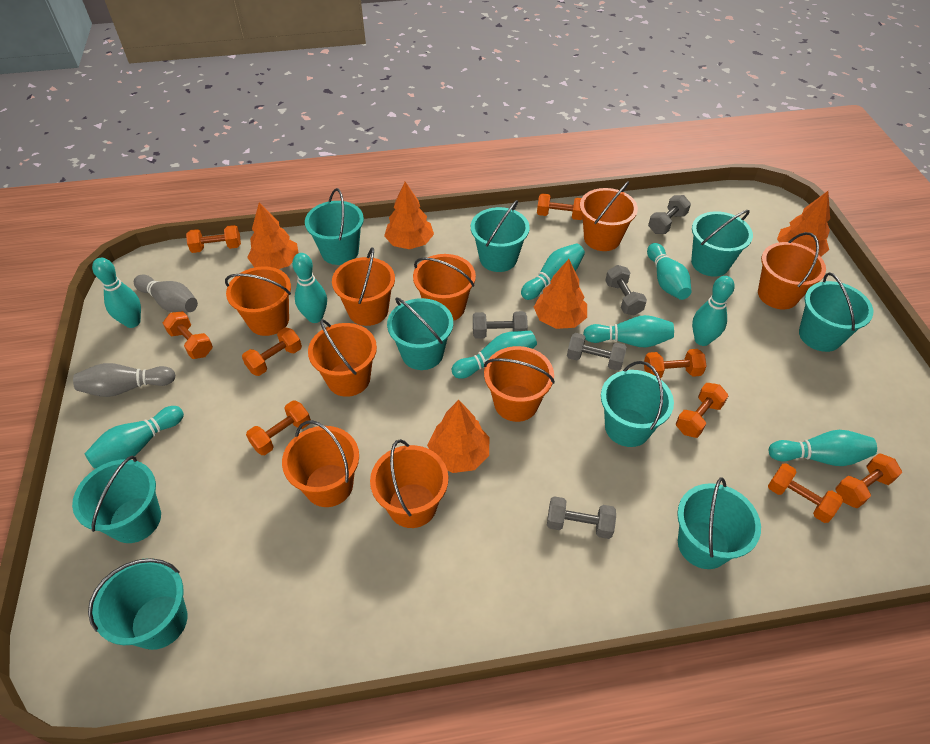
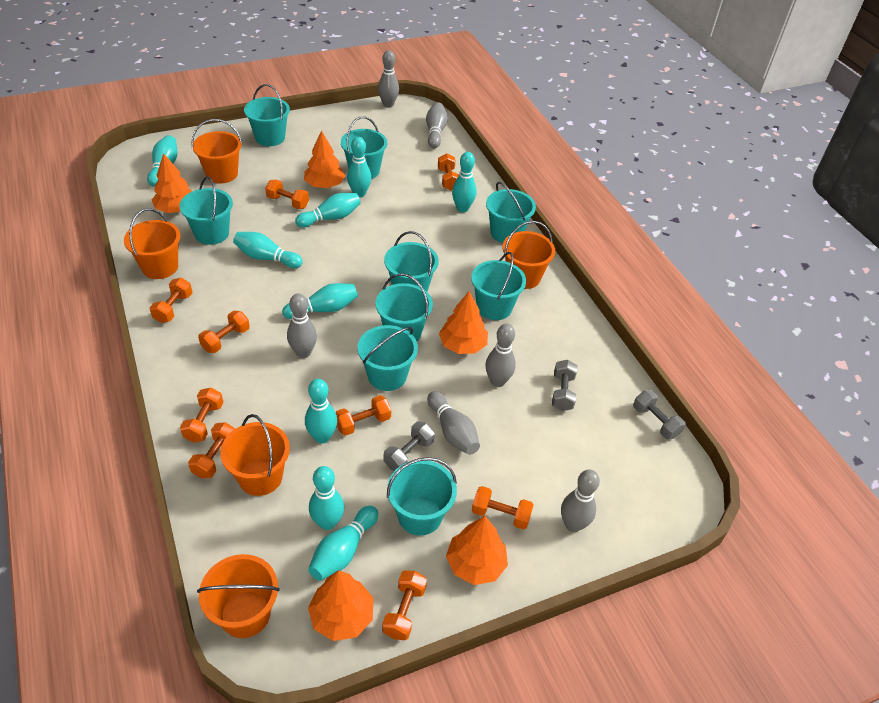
grey bowling pin: [73,363,175,397] [134,275,198,313] = 2 -> [287,294,317,358] [378,50,399,108] [426,102,448,148] [427,391,480,455] [485,324,516,387] [561,470,600,532] = 6
grey dumbbell: [473,311,528,339] [547,496,616,539] [567,333,627,371] [605,265,647,316] [648,195,691,234] = 5 -> [384,421,435,471] [552,360,577,411] [633,390,686,439] = 3
orange bucket: [225,266,291,336] [282,420,359,507] [308,319,377,397] [332,247,395,326] [370,439,448,528] [413,254,476,321] [484,346,555,422] [580,182,638,251] [758,232,826,309] = 9 -> [124,208,181,279] [191,119,242,183] [197,554,280,638] [220,414,290,496] [503,221,555,289] = 5

